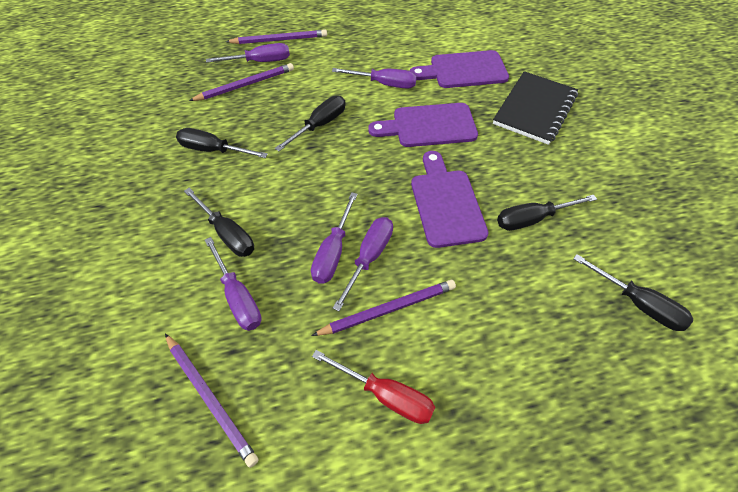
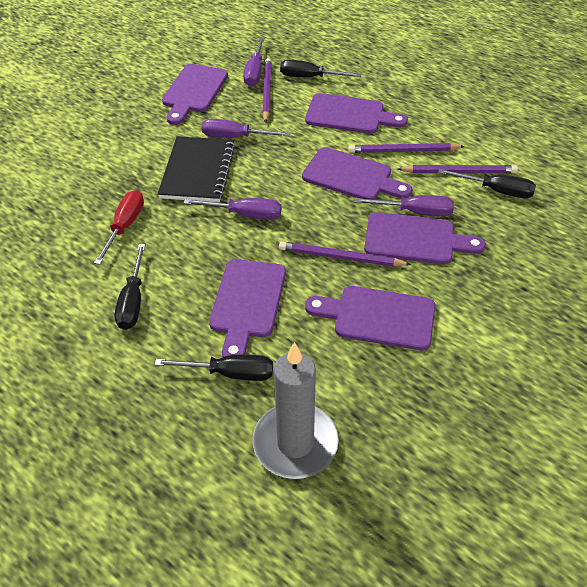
black screwdriver: [176,128,268,158] [184,188,254,257] [275,96,346,151] [497,195,597,231] [573,254,693,331] = 5 -> [115,244,145,330] [155,354,273,381] [280,60,361,78] [438,169,536,198] = 4
grey candle: none = 0 -> [253,342,339,479] = 1
purple cutting board: [368,103,478,147] [410,50,509,88] [411,151,489,248] = 3 -> [162,64,228,125] [209,259,286,357] [302,147,413,200] [305,93,408,134] [305,286,435,350] [364,212,486,264] = 6
purple screwdriver: [205,237,262,331] [206,43,290,63] [311,192,358,284] [332,68,417,89] [333,217,393,311] = 5 -> [184,198,281,220] [201,119,290,138] [243,37,264,86] [354,195,454,216] = 4

